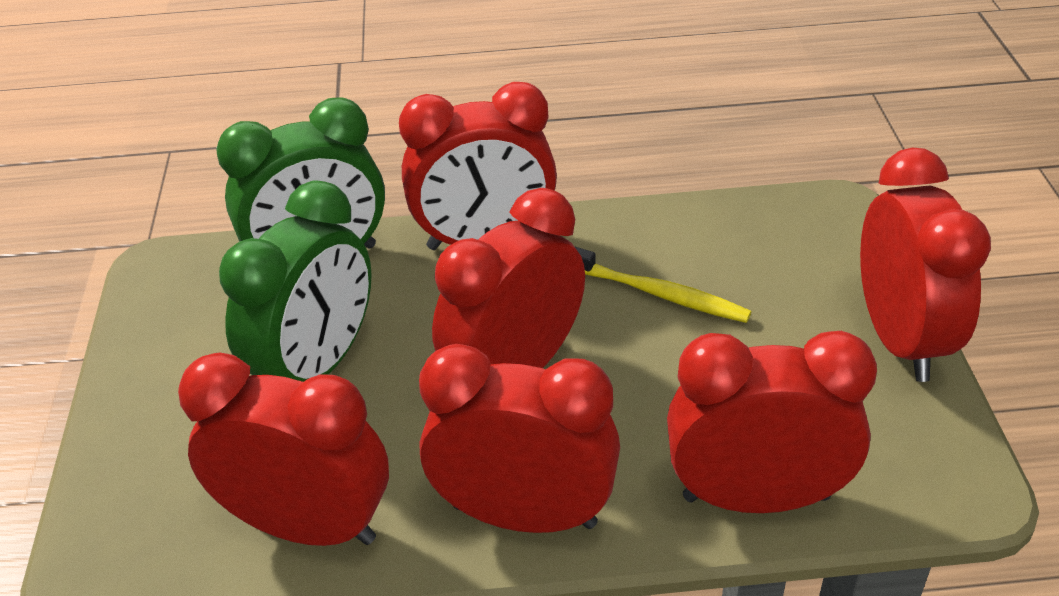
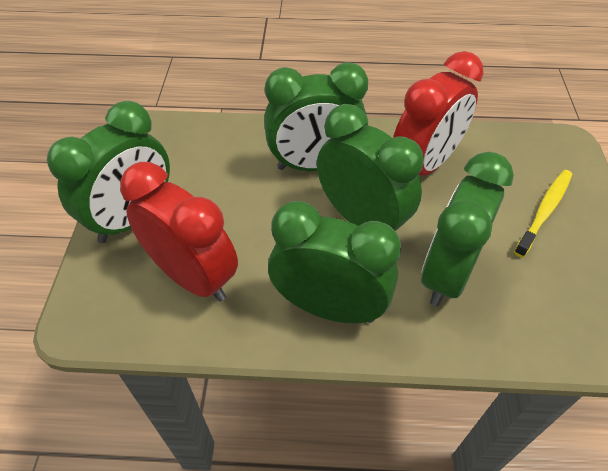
green clock: [216,98,385,249] [219,180,372,382] = 2 -> [47,101,170,243] [264,62,368,171] [268,201,401,323] [317,104,424,231] [421,152,514,306] = 5
red clock: [178,352,389,546] [399,82,557,250] [419,344,620,533] [432,188,585,368] [667,331,877,513] [860,147,991,382] = 6 -> [120,162,238,301] [393,51,484,176] = 2

